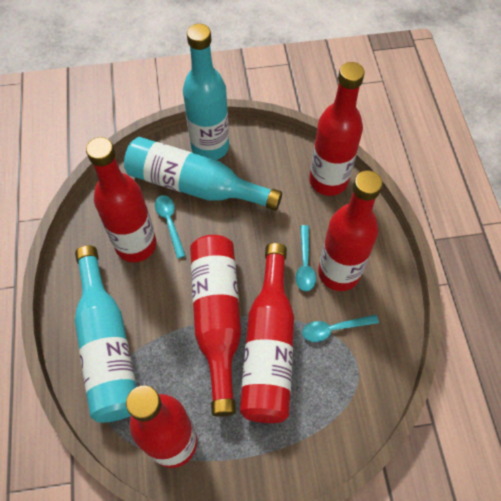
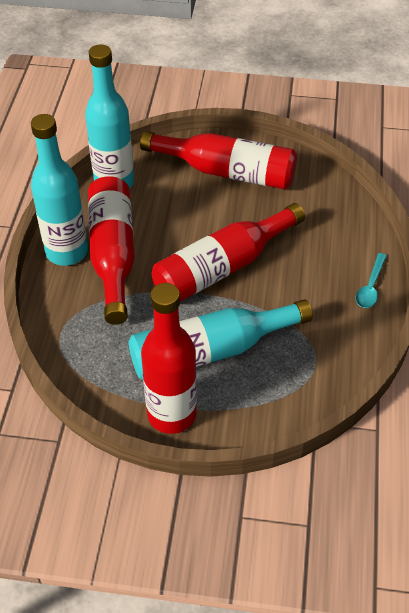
red bottle: [86,137,157,262] [126,385,197,468] [190,235,241,417] [240,243,294,423] [309,62,365,196] [318,170,383,291] = 6 -> [88,176,135,325] [140,131,297,189] [141,283,197,434] [152,203,305,302] = 4
turquoise spoon: [155,195,186,259] [295,225,316,291] [302,314,379,342] = 3 -> [356,253,387,308] = 1

